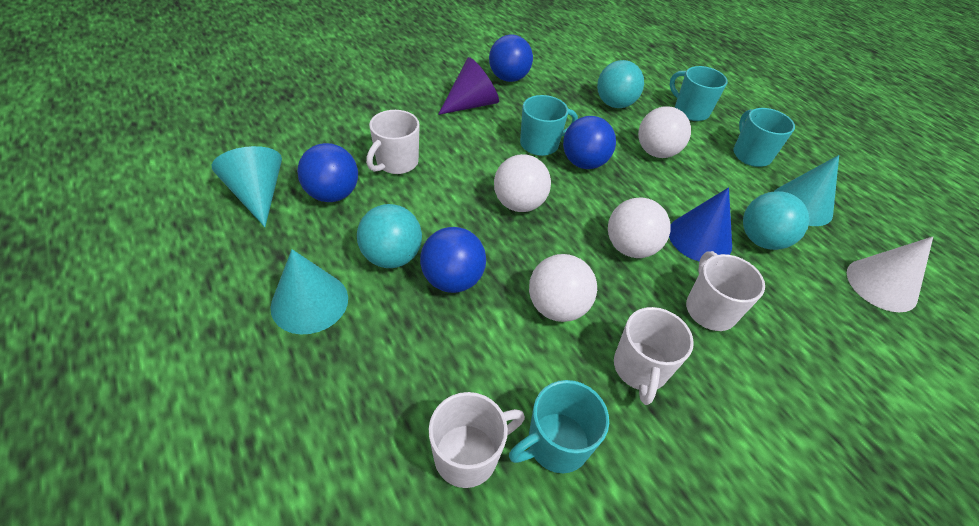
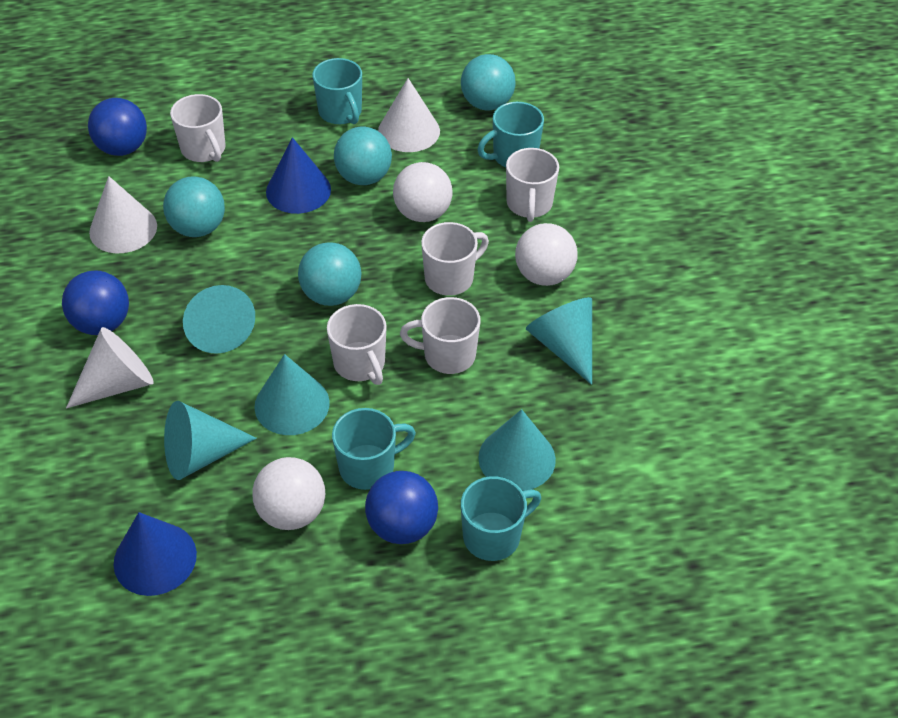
blue ball: [297,143,358,202] [420,227,486,293] [489,34,533,82] [563,116,616,169] = 4 -> [62,270,129,335] [88,98,147,156] [365,471,438,544] = 3
blue cone: [669,187,732,261] = 1 -> [113,512,197,596] [266,137,331,214] = 2
purple cone: [438,57,499,115] = 1 -> none = 0
turquoise ball: [357,204,422,268] [597,60,644,108] [743,191,809,250] = 3 -> [163,176,225,237] [298,242,362,306] [334,127,392,185] [461,54,516,110] = 4
turquoise cone: [212,146,282,227] [270,249,348,334] [774,155,839,226] = 3 -> [164,401,257,480] [183,285,255,354] [254,354,330,435] [478,409,556,491] [526,297,592,385] = 5
white ball: [494,154,551,212] [529,254,597,322] [608,198,671,258] [638,106,691,158] = 4 -> [252,457,325,530] [393,162,452,222] [515,223,577,286] = 3
white cone: [847,237,933,312] = 1 -> [66,327,154,408] [89,176,157,254] [378,78,440,152] = 3
white mug: [366,110,420,174] [429,392,525,488] [614,307,694,405] [686,251,765,331] = 4 -> [170,94,226,162] [327,304,387,385] [400,297,481,374] [421,222,489,296] [506,148,559,222] = 5

